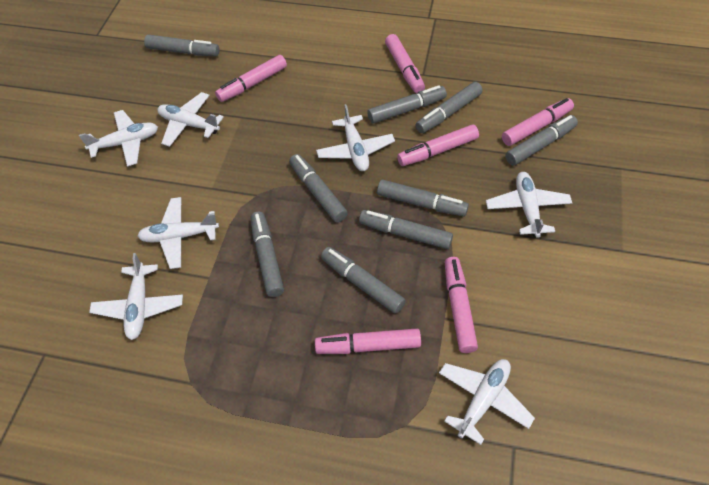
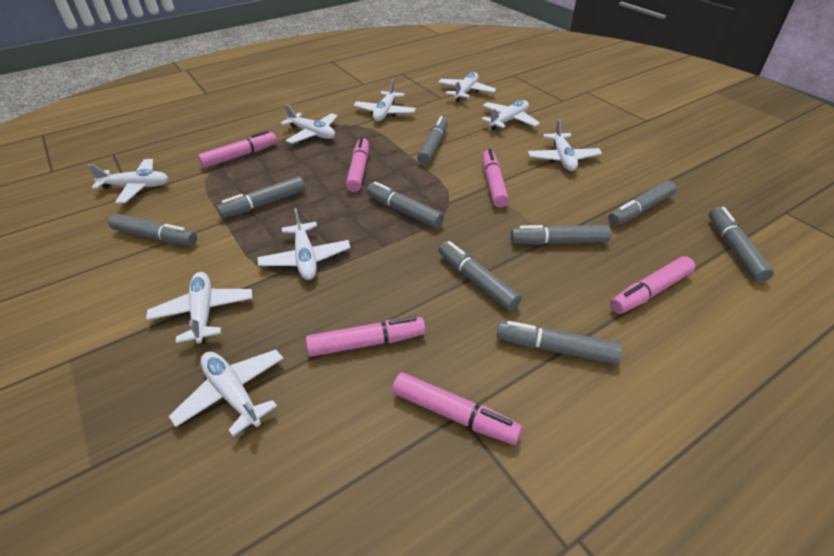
white plane: [79,110,158,167] [89,253,183,340] [138,197,219,269] [157,92,224,147] [316,104,395,171] [439,359,535,445] [486,172,572,238] = 7 -> [87,159,168,204] [146,272,253,344] [169,350,284,436] [257,208,351,280] [280,104,338,144] [354,79,416,121] [438,72,496,102] [482,100,540,131] [528,119,602,171] = 9

